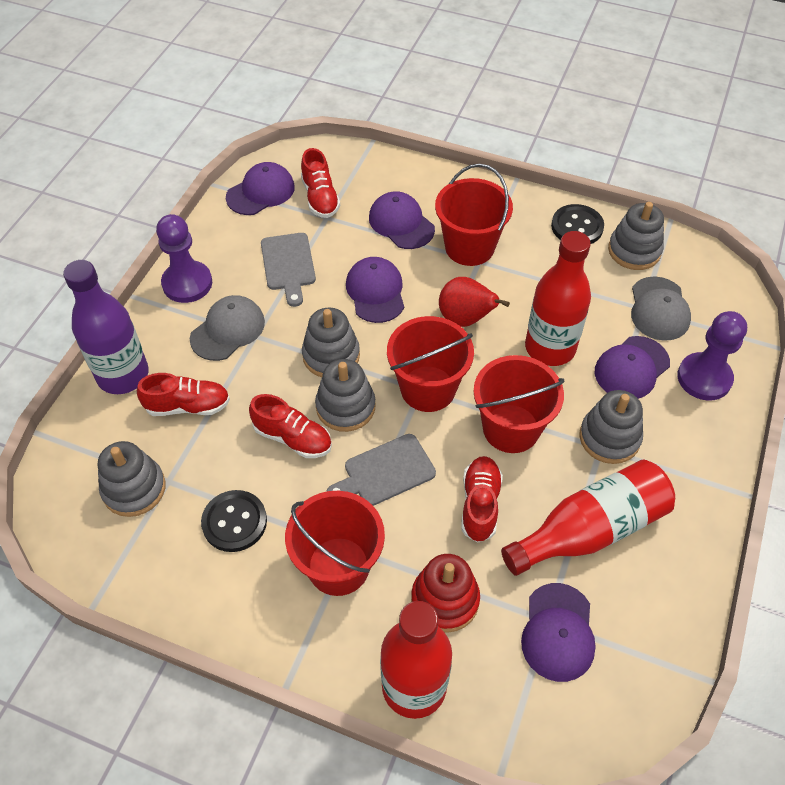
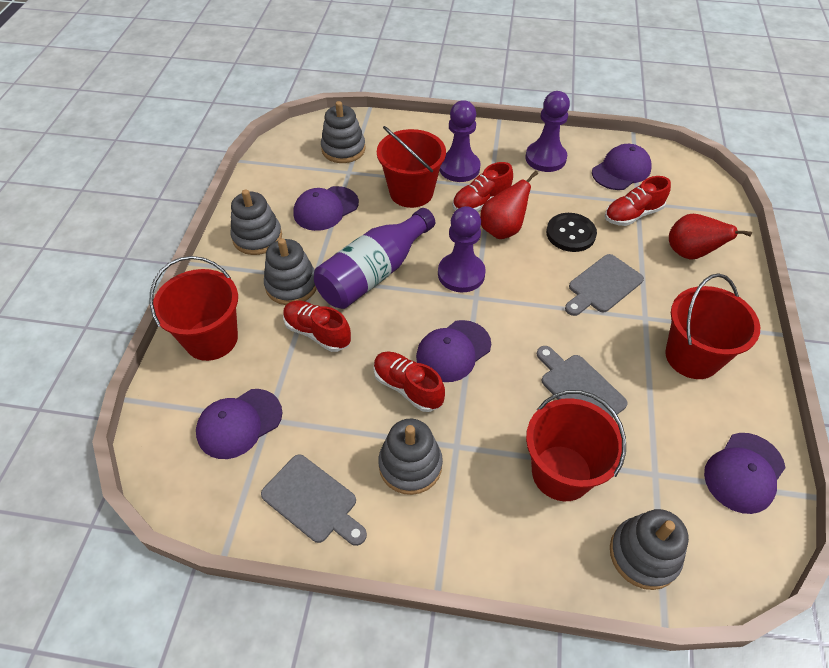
black button: [201,490,267,552] [551,204,604,244] = 2 -> [546,213,597,252] = 1
grey cap: [190,295,265,361] [631,277,691,341] = 2 -> none = 0
grey cutting board: [261,233,316,307] [327,434,436,506] = 2 -> [261,454,367,546] [536,346,628,418] [565,254,644,316] = 3
purple pawn: [156,214,212,303] [677,311,747,401] = 2 -> [438,206,486,292] [439,100,481,182] [525,91,570,172] = 3
red bottle: [380,601,452,719] [501,459,675,576] [525,231,591,366] = 3 -> none = 0
red pear: [439,277,510,327] = 1 -> [480,171,538,239] [669,214,752,259] = 2
red stacking toy: [411,554,480,633] = 1 -> none = 0

